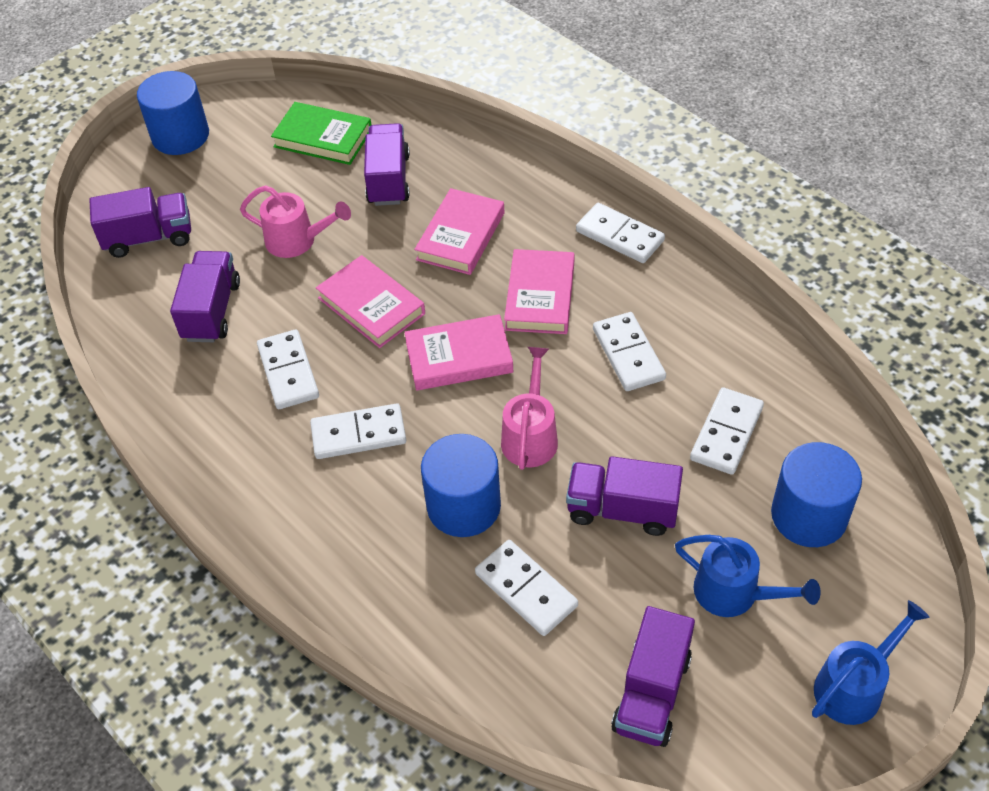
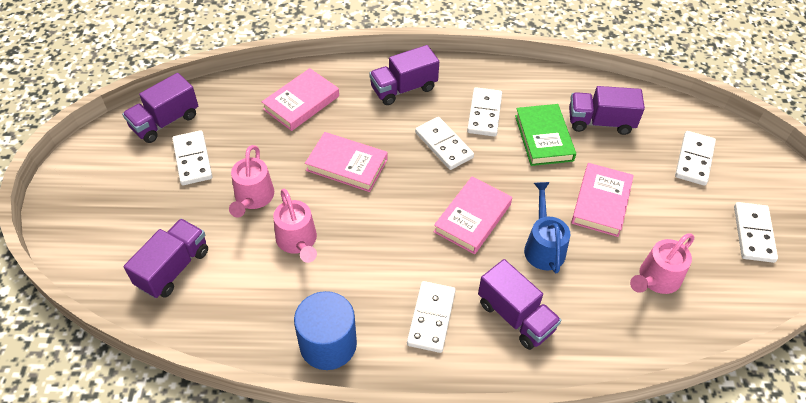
blue cylinder: [137,71,209,155] [421,434,501,537] [771,442,862,547] = 3 -> [294,291,357,370] = 1
blue watering can: [675,535,821,617] [812,600,930,725] = 2 -> [524,182,570,273] = 1
pink watering can: [240,185,351,258] [501,347,558,470] = 2 -> [229,145,274,218] [273,189,317,263] [630,233,694,294] = 3

